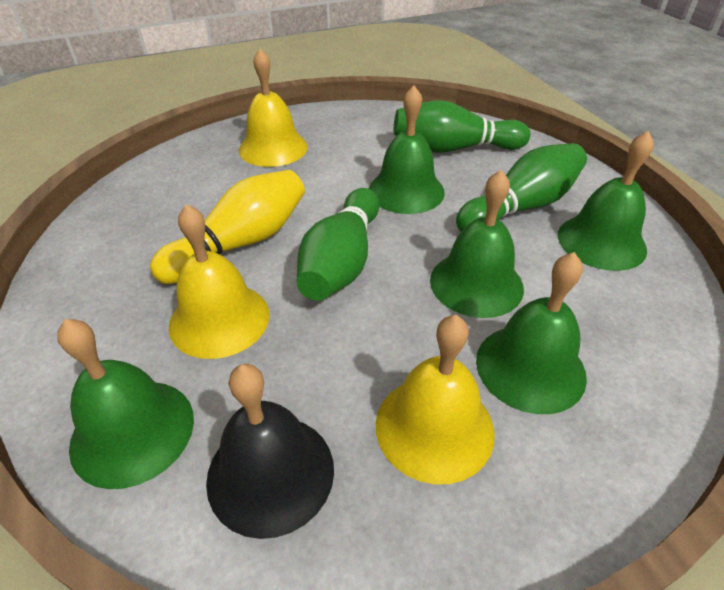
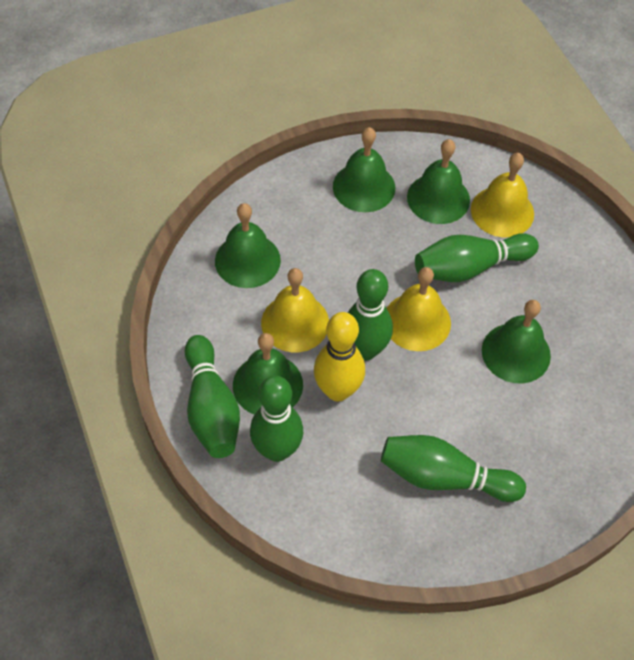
black bell: [206,364,334,539] = 1 -> none = 0
green bowling pin: [297,188,379,301] [394,100,531,153] [456,143,587,232] = 3 -> [185,335,240,458] [250,376,303,462] [348,269,393,361] [381,435,526,502] [415,233,539,282] = 5

